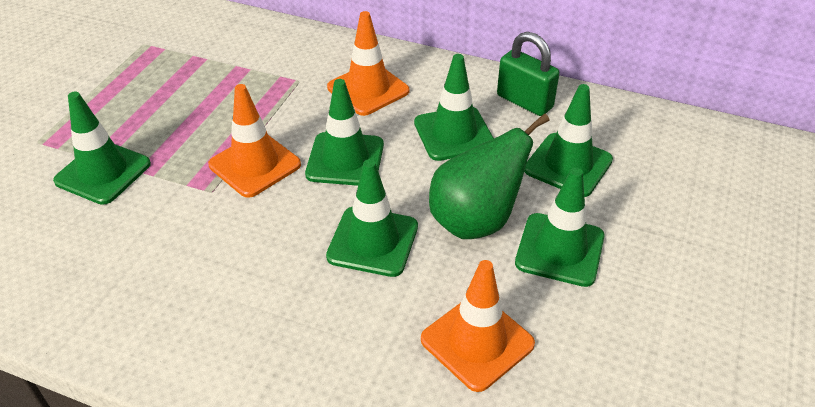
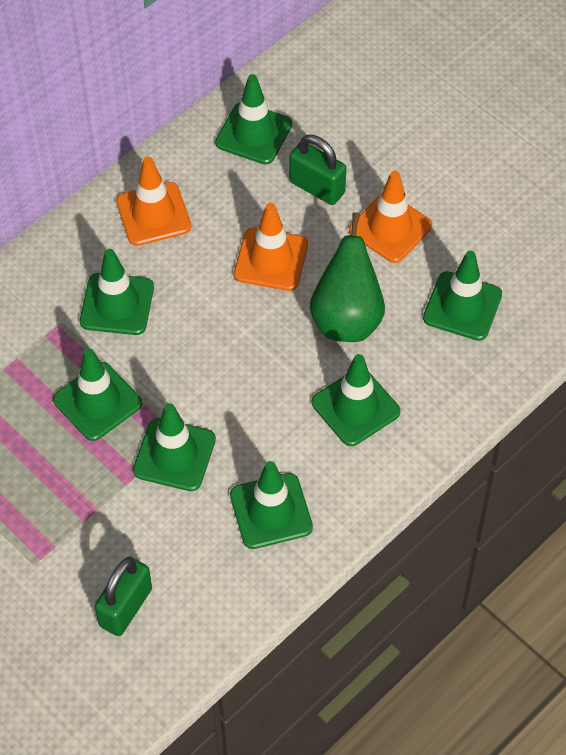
green padlock: [497,32,560,116] = 1 -> [95,557,152,636] [289,135,346,205] = 2
green traffic cone: [53,92,151,205] [305,79,384,186] [326,159,418,277] [414,54,494,161] [515,167,604,287] [524,84,613,197] = 6 -> [53,348,142,441] [80,249,154,335] [133,403,216,491] [215,74,292,164] [230,461,313,549] [312,354,400,446] [423,251,502,341] = 7

